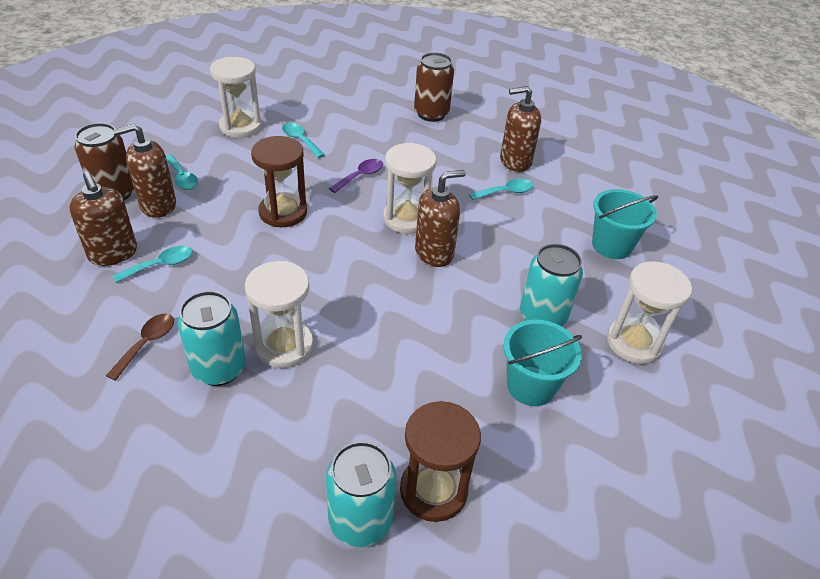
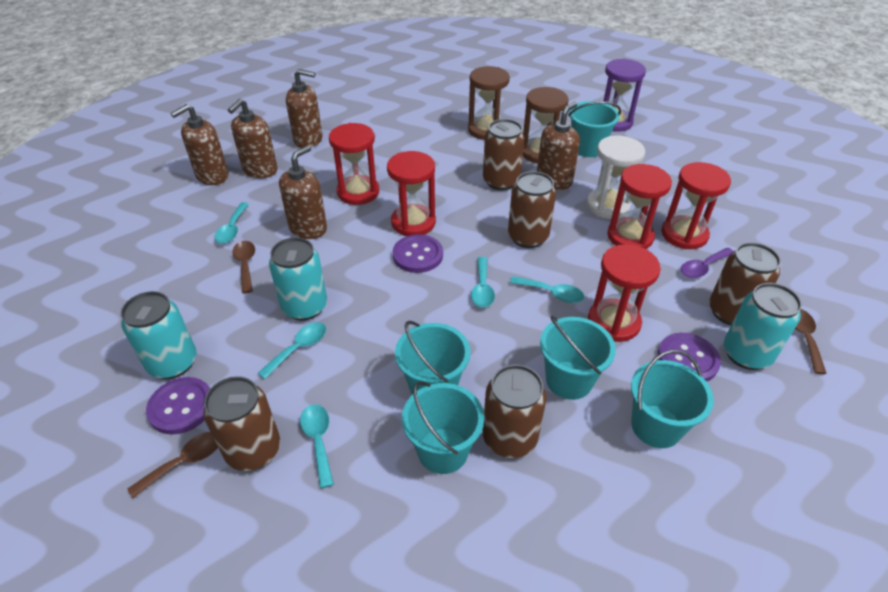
brown can: [75,123,134,200] [414,52,454,122] = 2 -> [203,376,280,471] [483,119,525,190] [483,365,547,458] [508,171,556,248] [709,242,781,325] = 5
brown soap dispenser: [69,172,137,266] [112,124,176,218] [415,170,466,267] [500,86,541,172] = 4 -> [171,104,229,185] [228,99,277,178] [279,145,327,239] [286,69,323,148] [537,102,580,190] = 5
brown spoon: [106,314,174,381] = 1 -> [128,432,218,498] [232,241,255,293] [795,309,827,374] = 3
purple button: none = 0 -> [146,377,210,434] [393,234,443,273] [658,333,721,382] = 3
purple hourglass: none = 0 -> [603,59,646,132] = 1
red hourglass: none = 0 -> [329,123,379,205] [387,151,436,236] [588,244,661,342] [607,164,672,249] [661,162,731,249] = 5
turquoise bucket: [503,320,582,406] [592,189,658,259] = 2 -> [395,321,471,395] [402,381,484,474] [540,316,616,400] [568,101,621,157] [631,350,714,448] = 5
turquoise spoon: [113,246,193,283] [166,155,198,190] [282,123,325,158] [469,179,533,200] = 4 -> [214,202,249,244] [258,322,326,379] [300,404,334,488] [471,257,495,308] [510,276,584,303] = 5
white hourglass: [210,57,262,138] [245,261,313,368] [383,143,436,234] [607,261,692,364] = 4 -> [586,136,645,219] = 1

